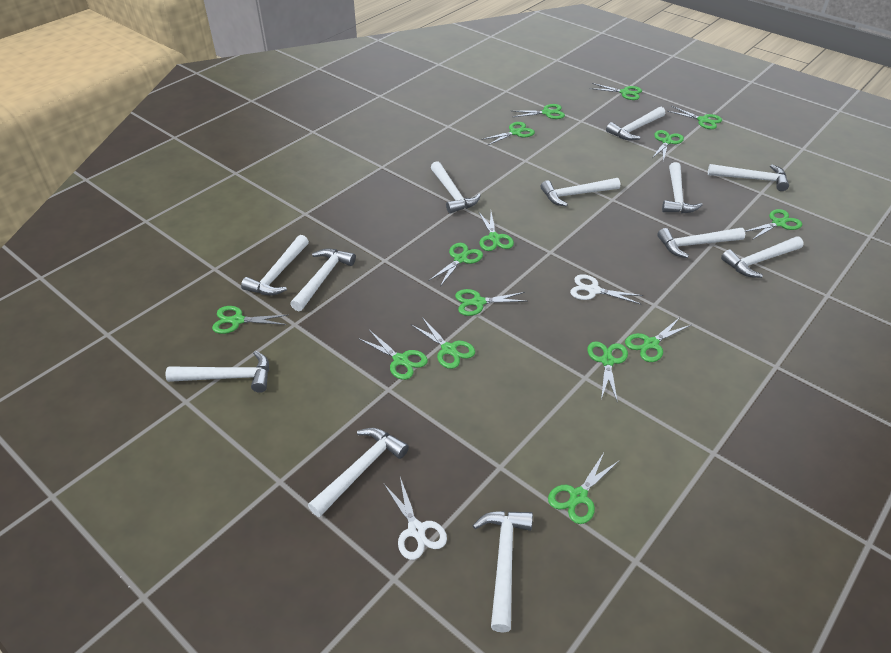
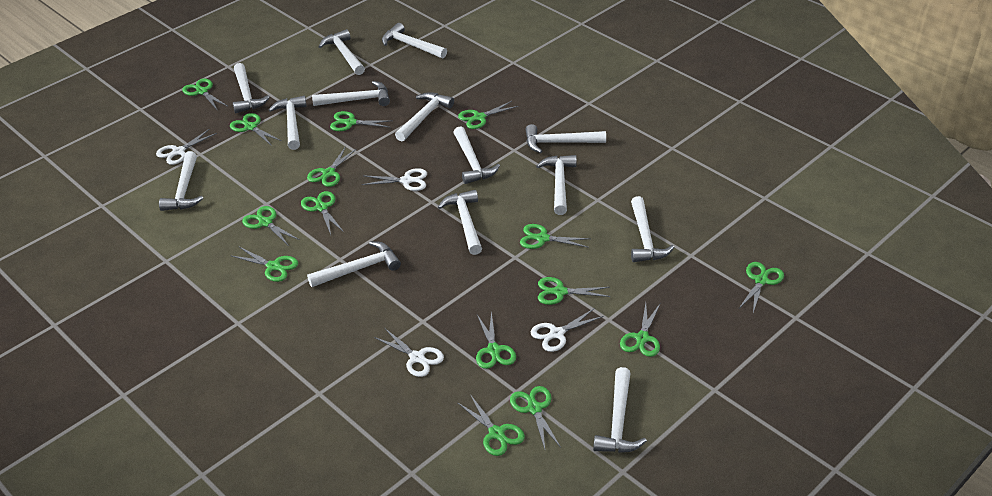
white hammer: [166,350,269,393] [241,235,309,296] [290,248,356,311] [308,428,409,517] [431,161,481,214] [472,511,533,633] [541,178,620,207] [606,107,665,140] [657,228,745,258] [662,162,702,213] [708,164,789,191] [721,237,804,278] = 12 -> [159,151,203,211] [233,63,270,113] [269,96,307,150] [307,241,401,287] [312,81,390,106] [318,29,365,75] [382,23,447,58] [395,92,454,141] [438,190,482,255] [453,126,500,184] [525,124,606,153] [536,155,577,215] [593,367,647,453] [631,196,674,262] = 14
white scissors: [383,477,447,560] [570,274,643,305] = 2 -> [156,129,217,165] [362,168,427,191] [374,328,444,377] [531,308,604,352] = 4

